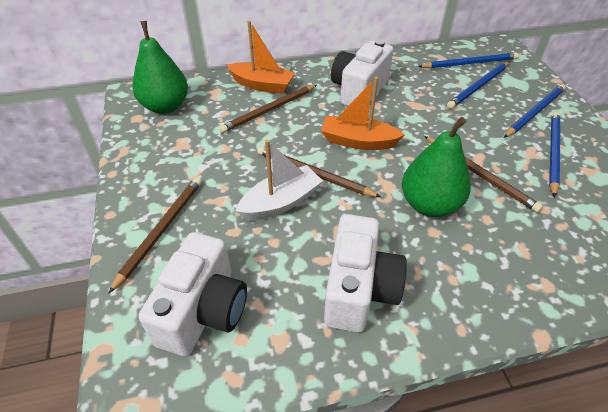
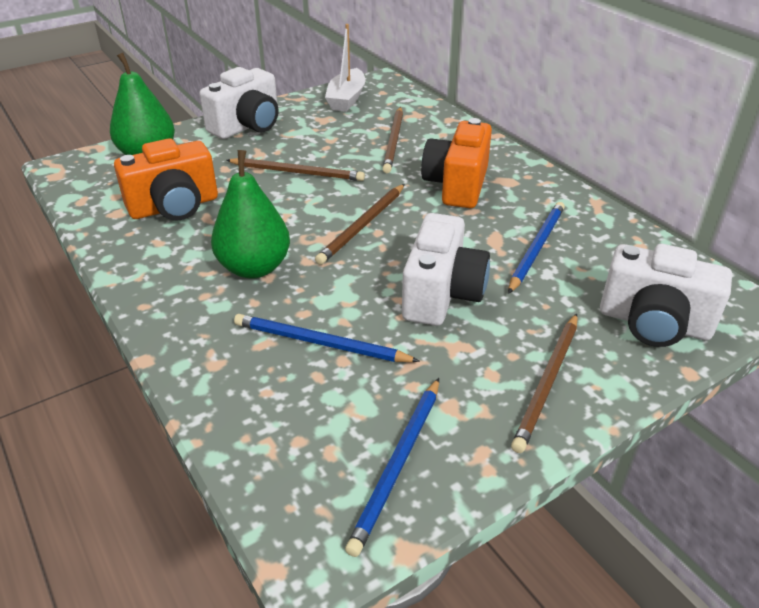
blue pencil: [418,52,519,68] [447,61,510,109] [504,84,566,138] [549,112,560,197] = 4 -> [234,314,420,362] [345,378,439,557] [508,202,565,294] = 3
orange boat: [226,20,295,94] [321,77,405,150] = 2 -> none = 0
orange camera: none = 0 -> [114,138,218,221] [421,118,492,208] = 2

